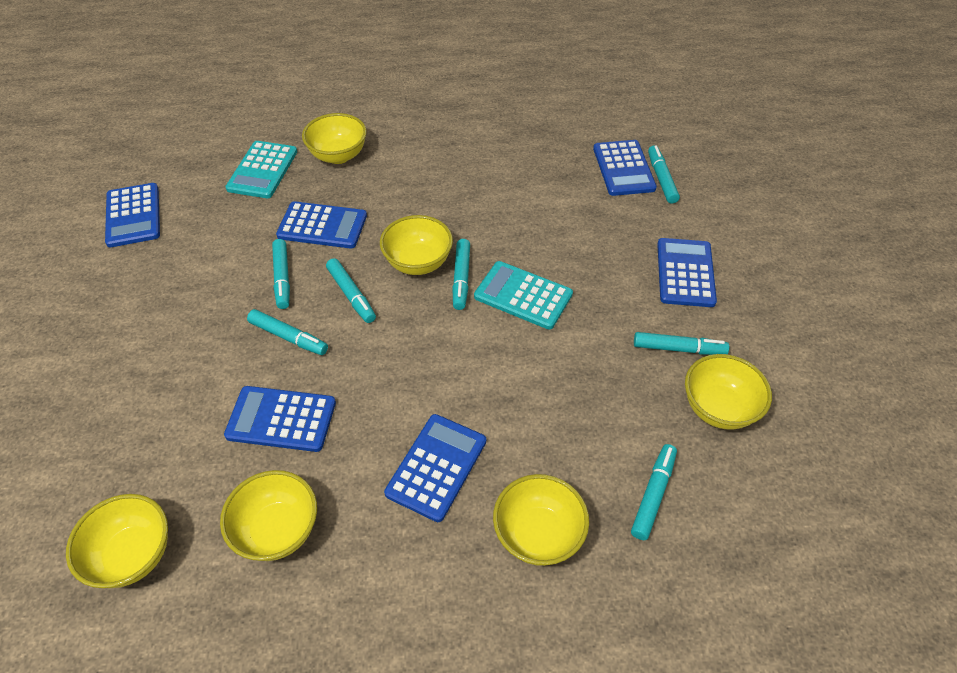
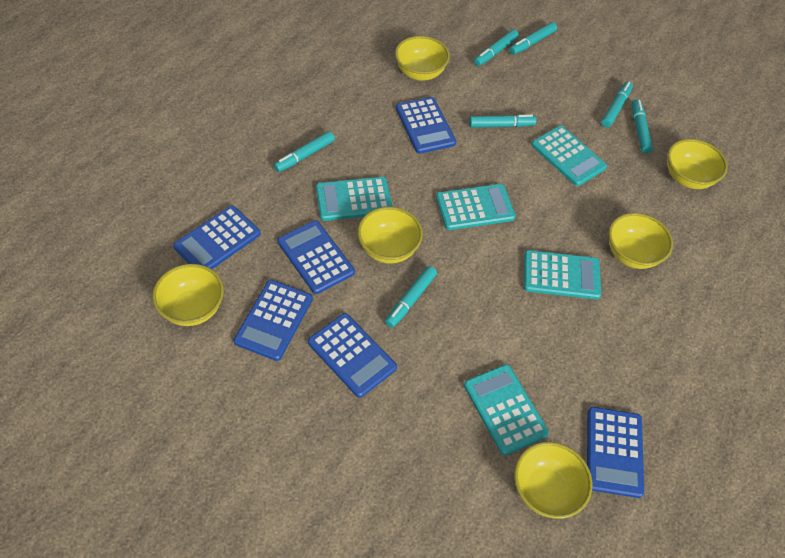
turquoise calculator: [225,141,297,198] [474,261,573,330] = 2 -> [316,177,393,221] [436,184,516,230] [464,364,549,456] [524,250,601,299] [531,126,607,186] = 5

